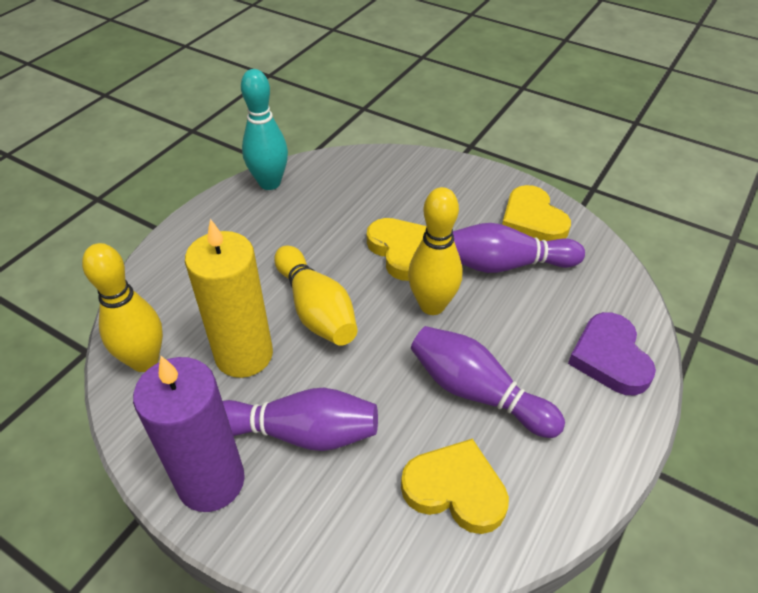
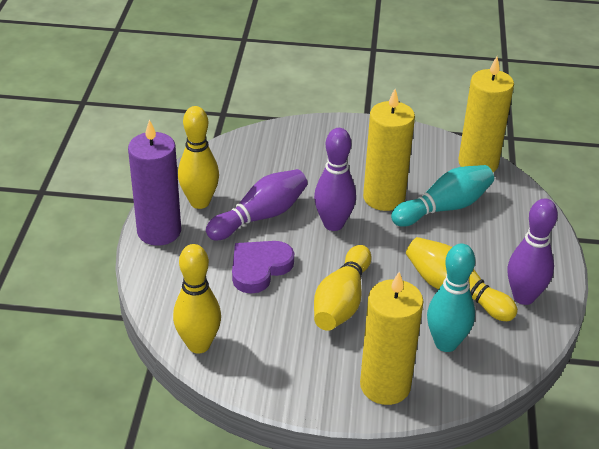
turquoise bowling pin: [241,69,288,190] = 1 -> [391,165,494,227] [427,244,475,352] = 2
yellow bowling pin: [82,243,163,372] [274,246,358,346] [408,187,462,315] = 3 -> [173,244,221,353] [178,106,219,209] [314,245,372,331] [406,237,518,321] = 4
yellow candle: [185,219,273,378] = 1 -> [360,272,423,405] [363,89,415,211] [458,57,514,172] = 3
yellow heart: [367,218,427,281] [401,439,509,534] [502,185,571,241] = 3 -> none = 0

